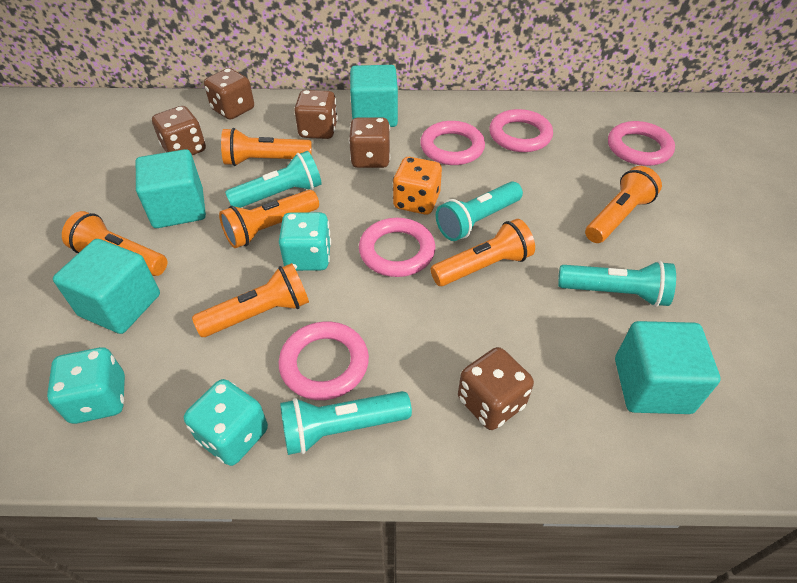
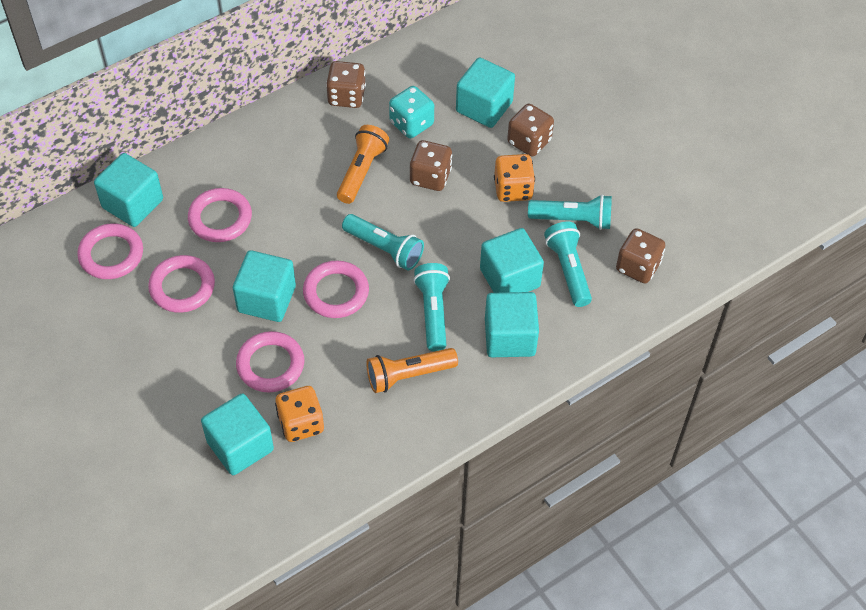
brown dice: [152,106,206,155] [204,68,254,120] [294,90,338,139] [349,117,390,168] [458,347,534,430] = 5 -> [326,61,366,108] [410,140,452,191] [507,104,554,157] [616,228,665,283] = 4
orange dice: [393,157,442,215] = 1 -> [275,386,324,442] [494,154,535,202] = 2
orange flashlight: [62,211,167,276] [192,263,309,337] [219,190,319,248] [221,128,312,166] [430,219,535,286] [585,166,662,243] = 6 -> [337,125,389,204] [366,348,458,393] = 2
turquoise cube: [53,239,160,334] [136,149,206,228] [350,65,398,127] [615,321,721,414] = 4 -> [94,153,163,227] [201,393,274,475] [233,250,296,322] [456,57,515,128] [480,228,544,293] [485,292,539,357] = 6
turquoise dice: [47,347,125,424] [184,379,268,466] [279,212,331,271] = 3 -> [389,86,434,138] = 1

